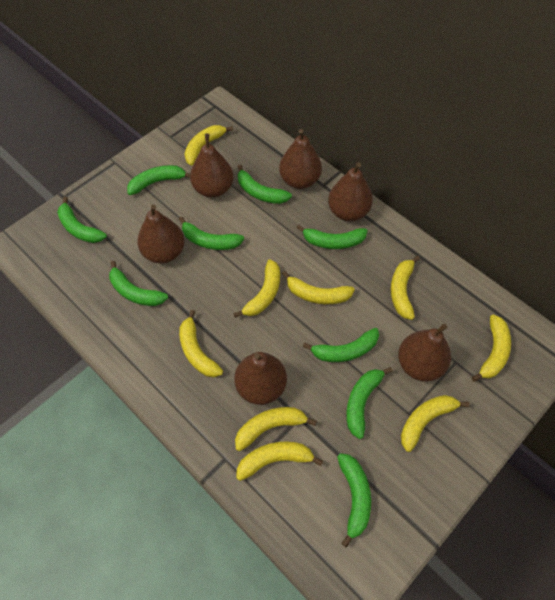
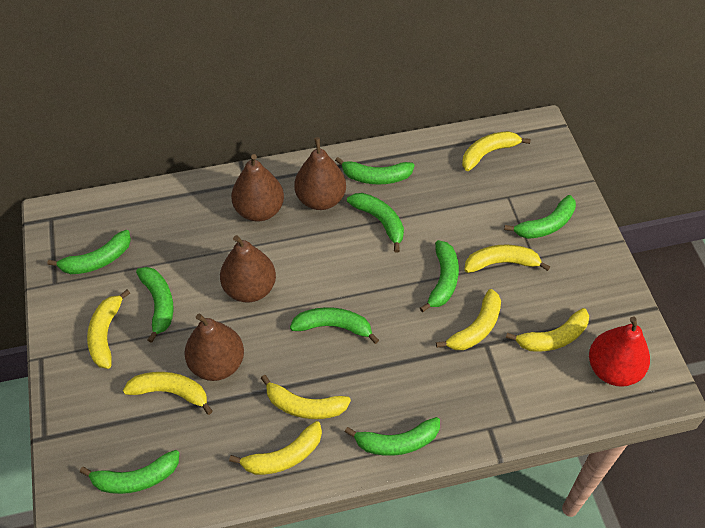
brown pear: [137,205,184,263] [190,133,234,198] [234,352,287,405] [279,129,322,189] [328,163,373,221] [398,324,451,381] = 6 -> [184,314,244,381] [220,235,276,302] [231,154,284,222] [294,137,346,210] = 4
red pear: none = 0 -> [589,317,650,387] = 1
yellow banana: [179,310,223,377] [185,125,233,166] [233,259,280,318] [235,407,317,451] [236,441,323,481] [282,271,355,304] [391,256,420,320] [401,395,470,452] [472,314,511,382] = 9 -> [87,290,130,369] [123,372,213,415] [229,421,322,475] [261,375,351,419] [436,289,501,350] [462,131,531,171] [464,245,550,273] [506,308,589,352] = 8

